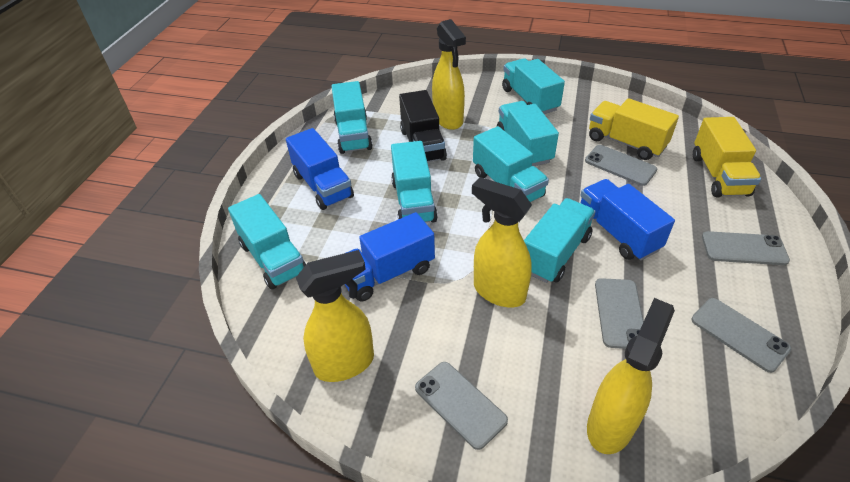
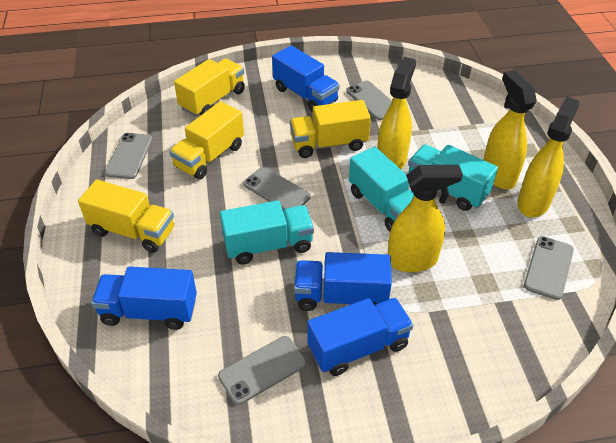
black truck: [399,90,447,162] = 1 -> none = 0
blue truck: [286,128,354,210] [345,212,435,302] [580,179,675,260] = 3 -> [91,267,197,330] [272,46,340,112] [294,252,392,311] [307,298,413,376] = 4
turquoise truck: [228,194,306,290] [332,81,373,154] [391,141,438,222] [473,126,549,202] [497,101,559,166] [502,58,565,114] [524,198,596,283] = 7 -> [220,200,314,265] [349,146,414,232] [408,144,498,211] = 3
yellow truck: [589,98,679,160] [693,117,761,197] = 2 -> [78,179,174,253] [169,101,244,180] [174,59,245,116] [290,100,371,158] = 4

